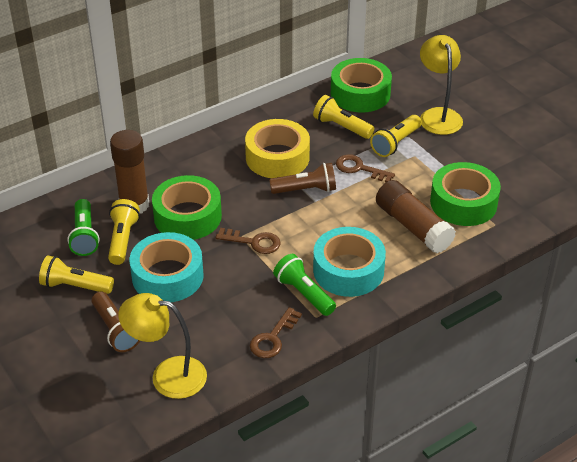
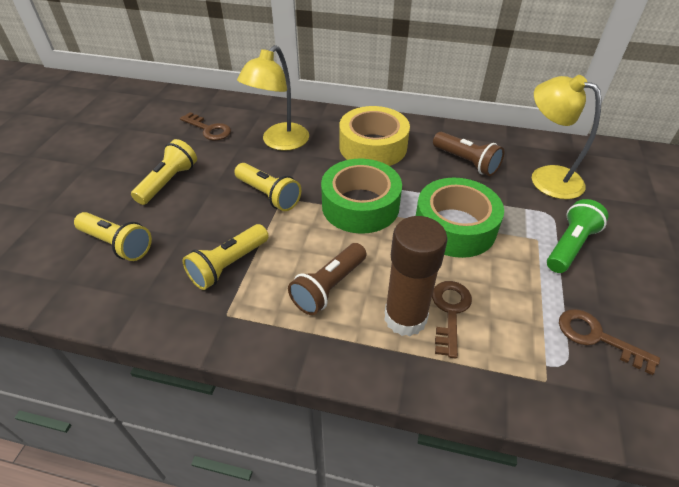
brown glue stick: [110,130,149,213] [376,180,456,253] = 2 -> [385,216,448,336] = 1
green flashlight: [67,199,99,256] [273,254,336,316] = 2 -> [547,199,608,273] = 1
green tape: [152,175,222,240] [331,58,392,113] [430,162,501,226] = 3 -> [321,159,402,234] [416,178,504,258] = 2
turquoise tape: [130,232,204,302] [313,227,386,297] = 2 -> none = 0

